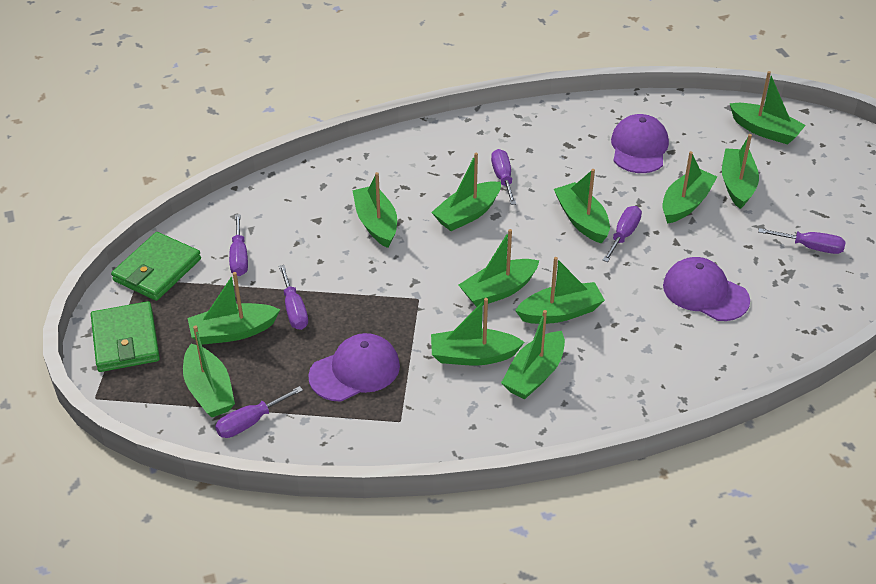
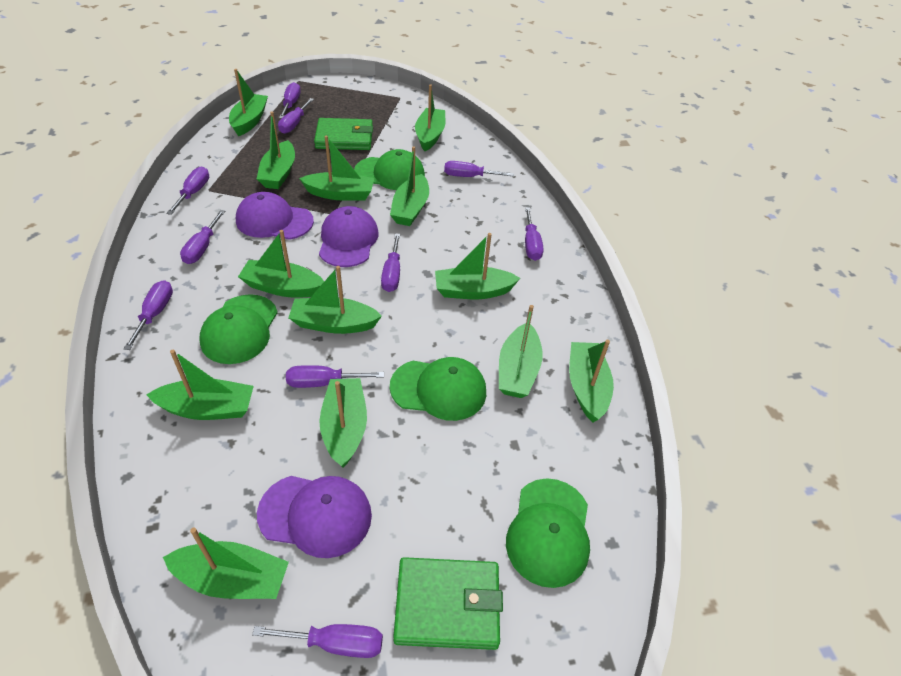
green boat: [183,326,235,417] [187,272,280,345] [352,172,397,248] [431,153,501,231] [431,298,524,365] [459,229,539,307] [501,310,565,399] [515,257,605,324] [554,169,610,244] [662,151,717,224] [722,134,759,209] [729,71,806,145] = 12 -> [146,350,254,420] [163,528,289,599] [229,69,268,136] [238,230,324,298] [257,111,295,189] [288,266,382,334] [299,136,374,201] [319,378,367,468] [390,146,429,226] [415,84,445,151] [435,233,520,299] [499,305,543,398] [569,340,614,423] = 13
green cap: none = 0 -> [199,294,278,364] [354,149,425,190] [390,357,486,421] [506,478,590,588] = 4
purple screwdriver: [215,386,303,438] [229,214,248,276] [279,265,308,330] [491,149,516,205] [602,206,642,262] [758,228,846,254] = 6 -> [124,280,173,350] [166,167,209,215] [180,210,225,264] [252,624,383,658] [278,98,314,134] [279,82,301,118] [286,365,384,388] [381,233,400,292] [444,161,514,177] [525,207,544,261] = 10

